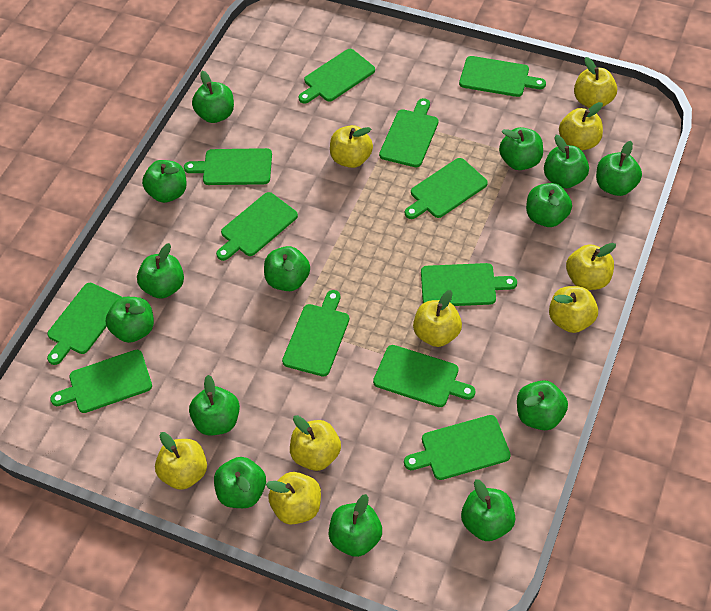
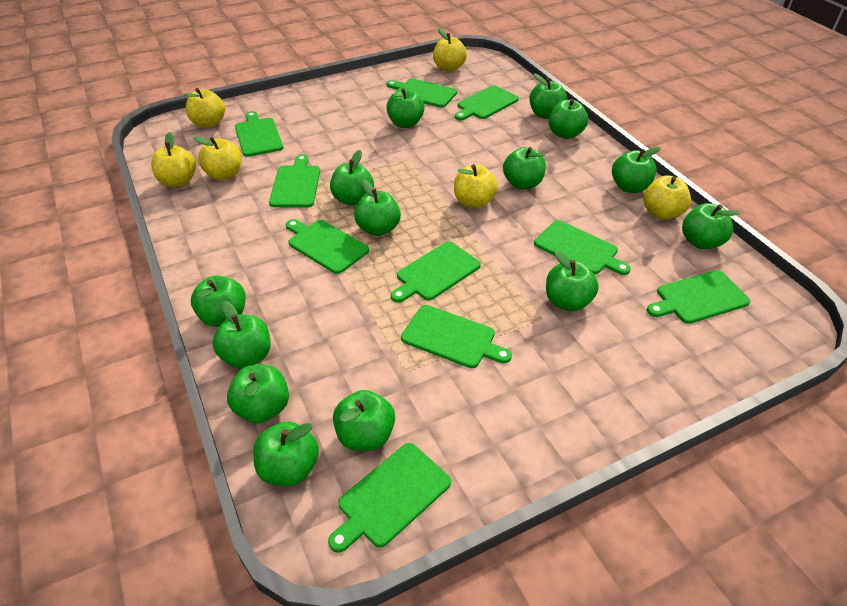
green cutting board: [47,282,121,365] [50,350,152,413] [184,148,272,185] [216,192,298,261] [282,290,349,377] [298,49,375,104] [373,345,475,407] [379,98,439,167] [404,415,511,480] [405,158,488,219] [421,263,517,306] [459,56,546,97] = 12 -> [235,111,283,157] [269,154,320,208] [286,219,369,274] [328,443,451,553] [387,78,457,108] [391,242,481,303] [401,305,512,368] [455,85,519,120] [534,220,631,275] [647,270,750,324] = 10
yellow apple: [155,432,207,490] [266,472,321,525] [290,415,341,471] [330,125,373,168] [413,290,462,347] [549,286,598,333] [559,102,603,150] [566,243,616,290] [574,57,617,108] = 9 -> [151,132,196,187] [183,88,225,128] [193,137,242,180] [433,28,467,71] [454,164,498,208] [644,175,691,220] = 6

